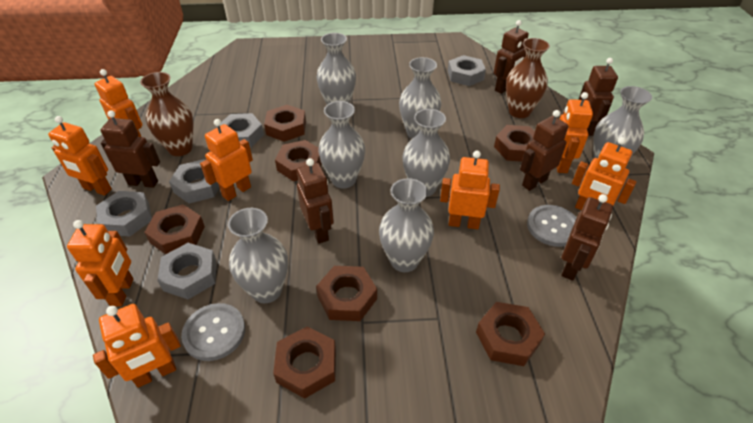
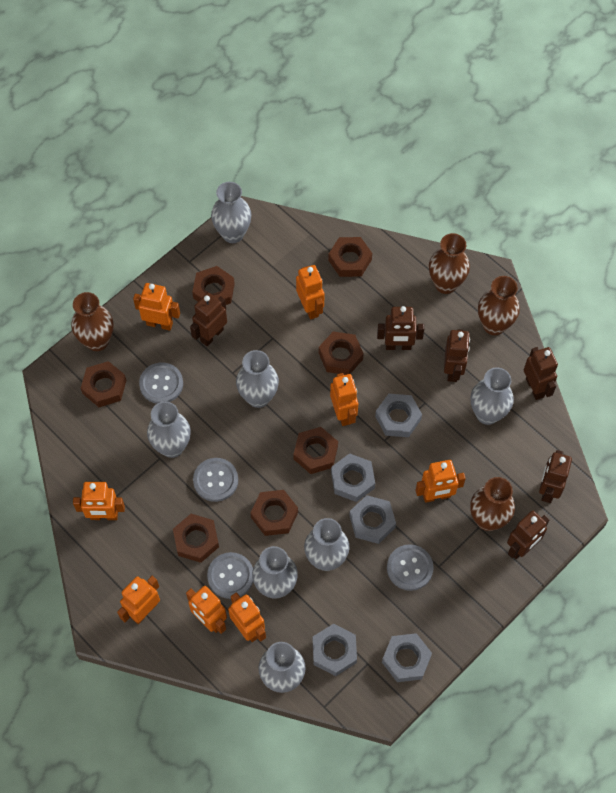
brown vase: [140,72,194,156] [506,38,550,118] = 2 -> [71,292,114,351] [429,233,470,294] [470,477,515,531] [478,276,520,335] = 4
grey button: [181,303,245,361] [527,205,577,247] = 2 -> [139,362,183,404] [193,458,238,502] [207,552,253,599] [387,544,434,591] = 4

